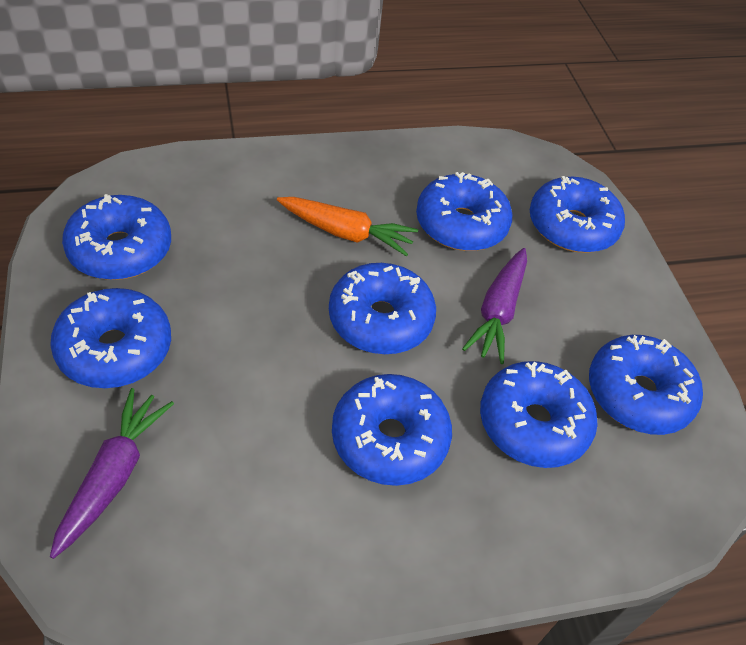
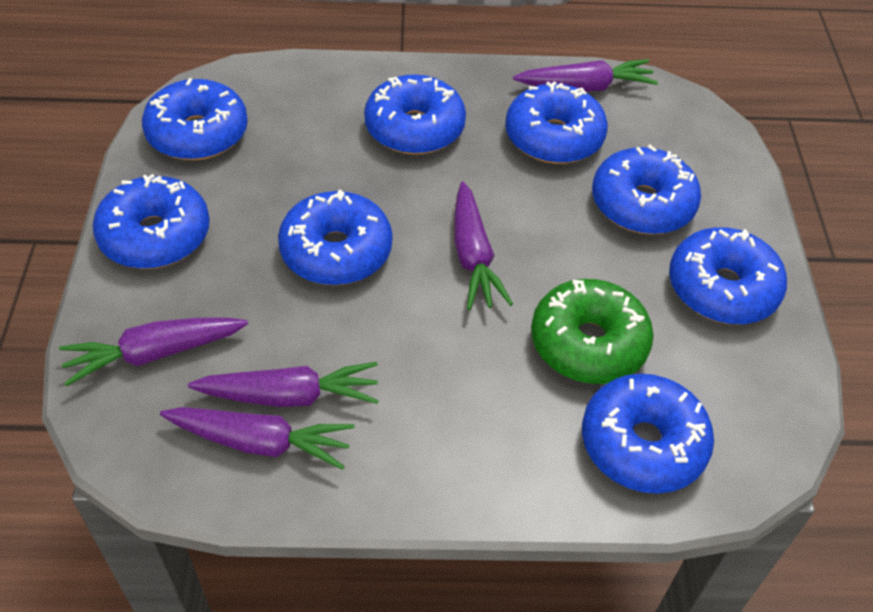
green donut: none = 0 -> [531,279,654,384] = 1
orange carrot: [277,197,418,256] = 1 -> none = 0
purple carrot: [50,388,174,559] [462,248,527,364] = 2 -> [59,317,248,386] [160,407,355,470] [188,362,379,407] [454,182,513,310] [513,59,658,92] = 5

